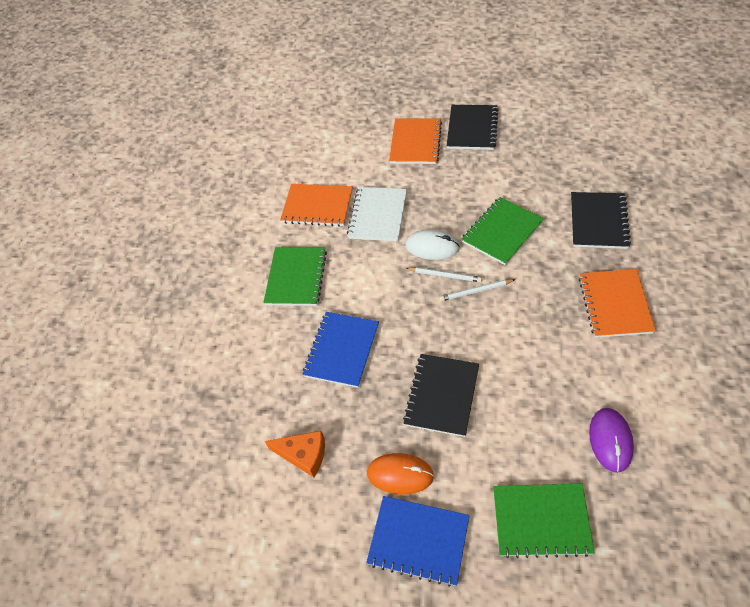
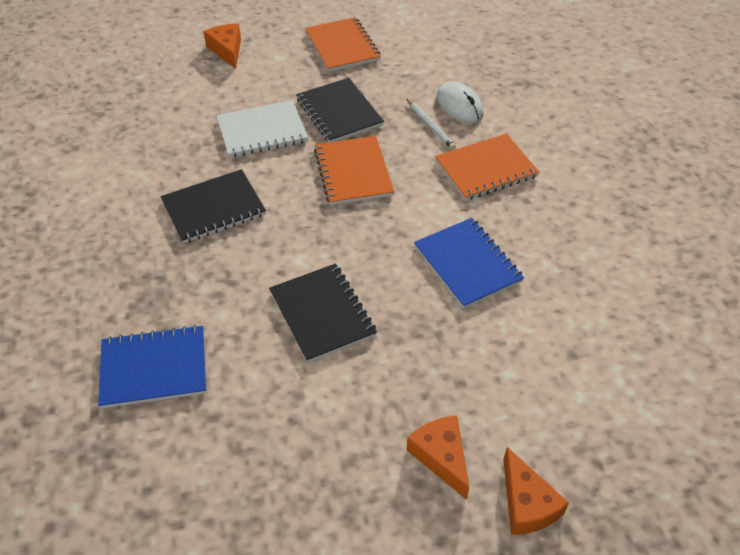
green notebook: [263,247,327,306] [461,197,544,265] [493,484,594,558] = 3 -> none = 0
orange cheese: [265,431,325,477] = 1 -> [203,24,241,69] [406,415,469,500] [503,447,569,535] = 3
orange mouse: [367,453,434,495] = 1 -> none = 0
purple mouse: [589,408,634,473] = 1 -> none = 0
white pencil: [406,267,482,282] [439,279,516,301] = 2 -> [407,99,456,150] = 1

